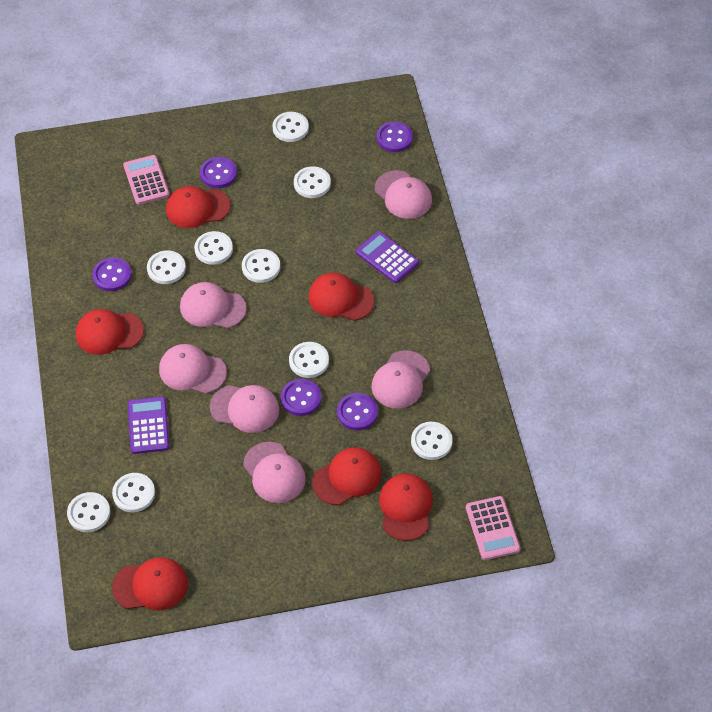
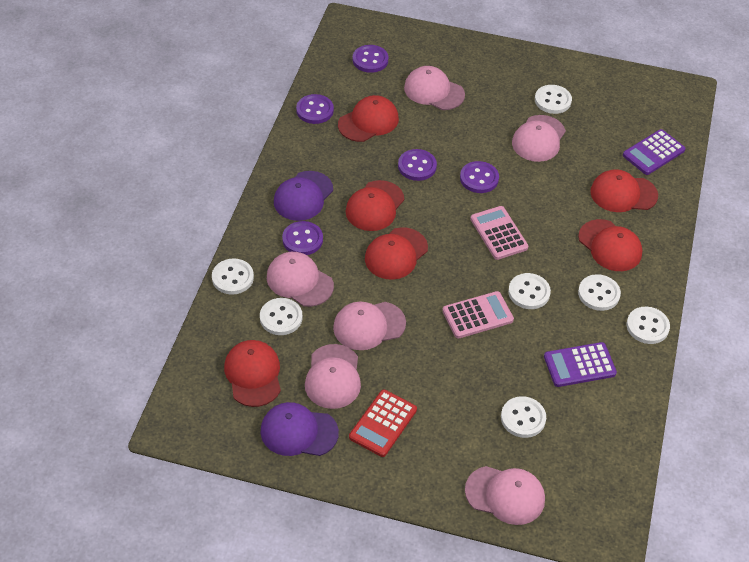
purple cap: none = 0 -> [260,402,339,456] [274,171,333,221] = 2
red calculator: none = 0 -> [349,389,417,457] = 1
white button: [67,492,110,532] [112,473,155,512] [147,250,186,284] [194,231,233,265] [242,249,280,283] [272,112,309,142] [289,342,329,378] [294,166,331,198] [411,422,453,460] = 9 -> [212,258,254,295] [260,298,303,335] [501,396,546,438] [508,273,551,309] [535,85,572,114] [578,274,621,311] [627,306,670,344] = 7

